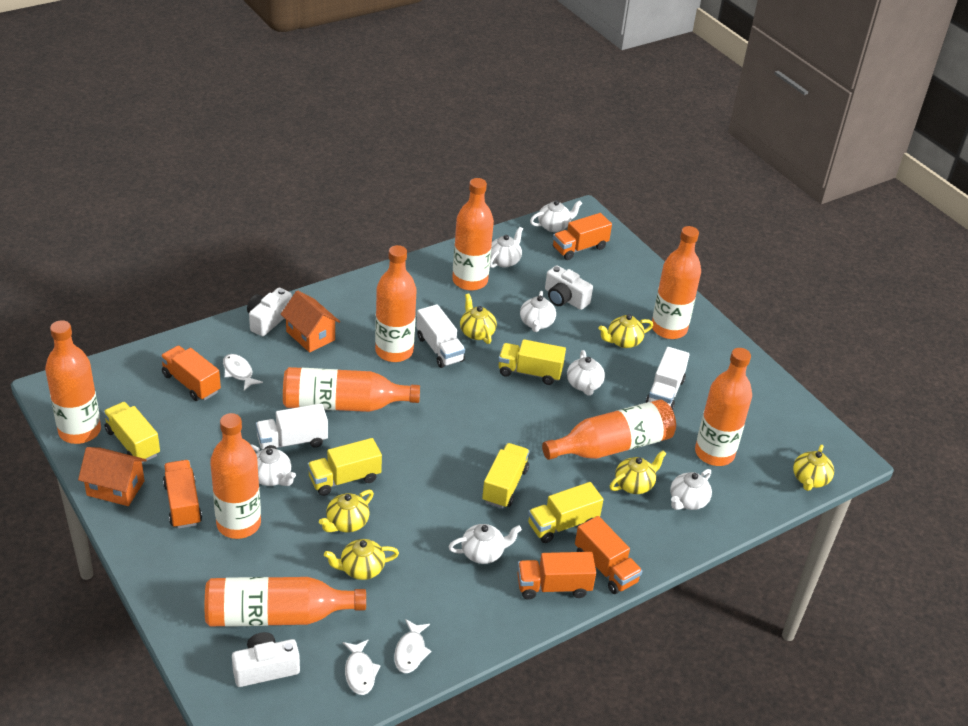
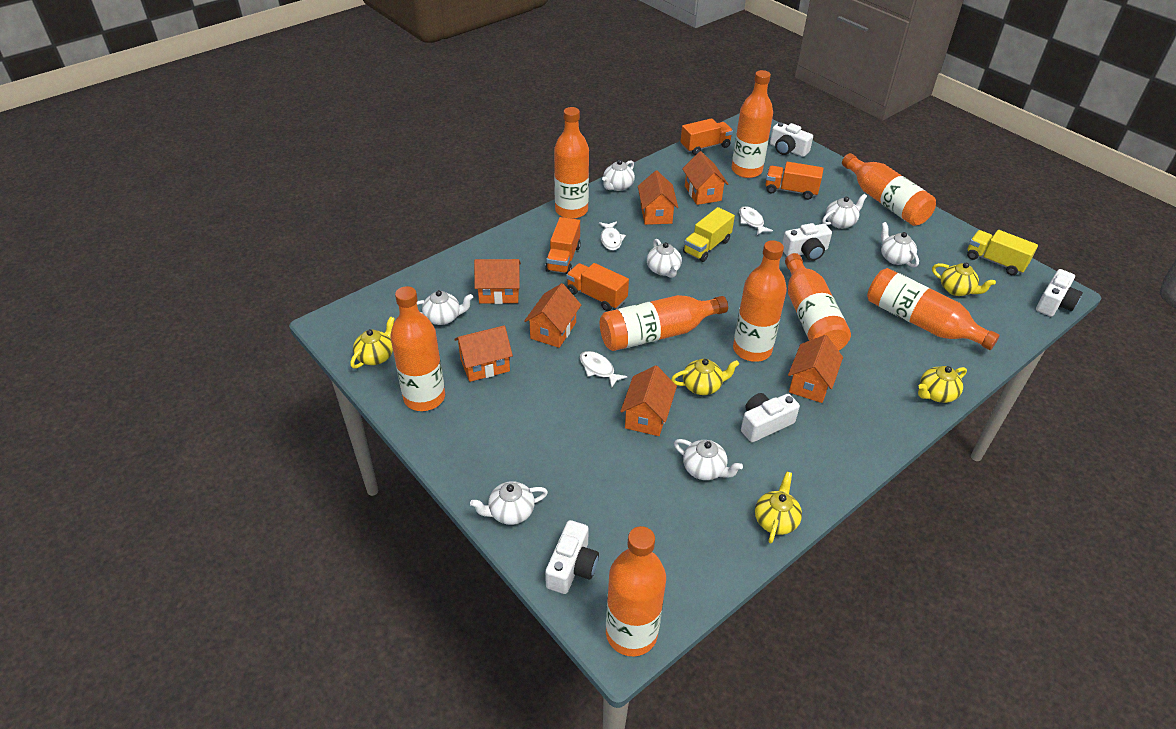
orange house: [78,447,147,506] [281,290,340,353] = 2 -> [454,325,513,382] [474,259,521,304] [524,283,581,348] [620,365,677,436] [638,171,678,225] [682,151,728,205] [788,335,843,403] = 7
orange truck: [160,345,221,401] [163,460,202,529] [517,552,596,600] [553,213,612,260] [575,516,642,594] = 5 -> [545,217,581,274] [566,263,629,311] [680,118,733,155] [765,162,824,200] = 4
white camera: [232,632,300,687] [247,288,292,336] [545,265,593,310] = 3 -> [545,520,599,594] [741,393,800,442] [770,122,813,157] [782,223,832,261] [1036,269,1083,317] = 5
white truck: [256,404,328,450] [416,304,465,368] [646,347,690,410] = 3 -> none = 0
yellow teapot: [319,490,374,532] [324,539,399,580] [460,293,497,344] [599,314,653,348] [610,450,666,494] [793,445,834,491] = 6 -> [350,316,395,369] [671,359,739,395] [755,471,802,543] [918,366,967,403] [932,263,996,296] = 5
yellow truck: [103,402,160,463] [307,438,382,496] [482,443,530,508] [498,339,566,385] [528,482,603,543] = 5 -> [683,207,735,262] [967,230,1038,275] = 2

